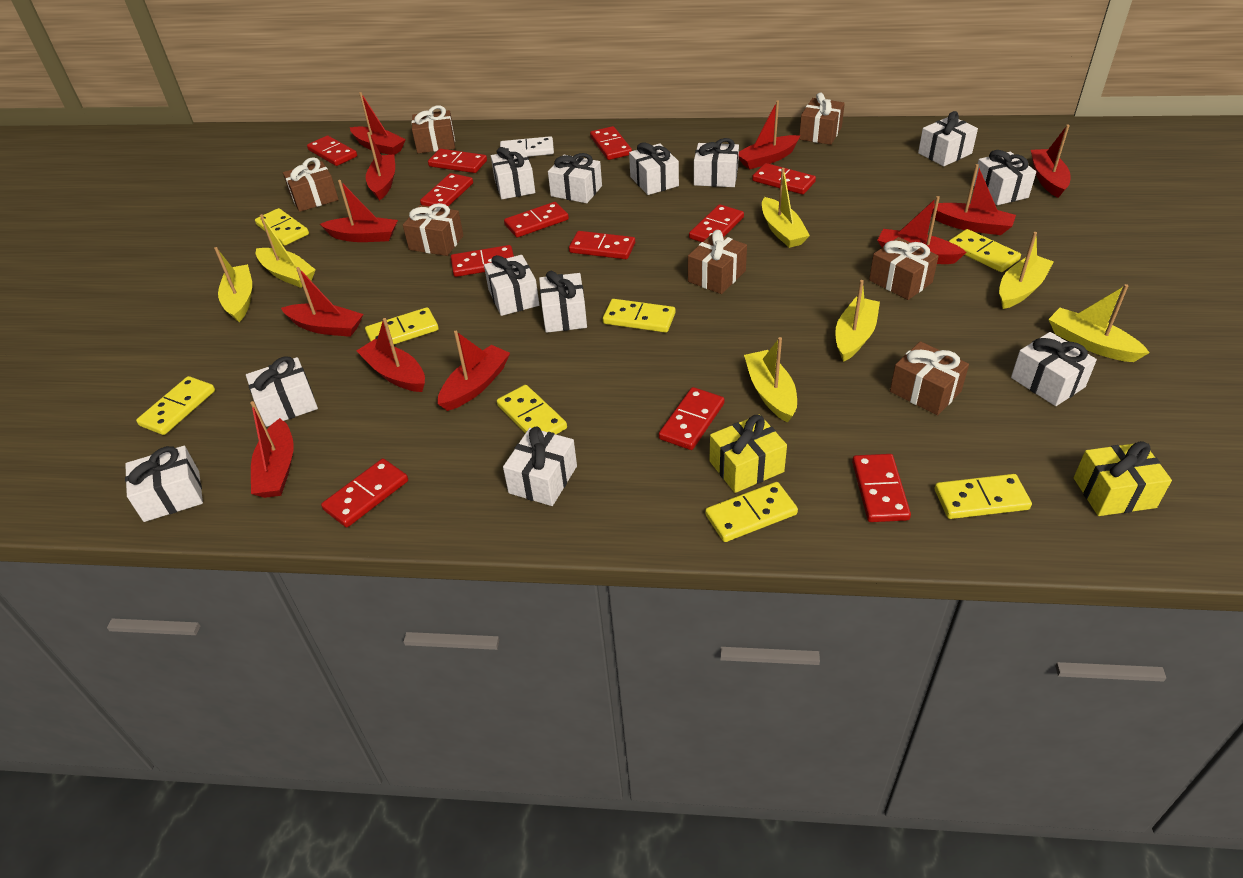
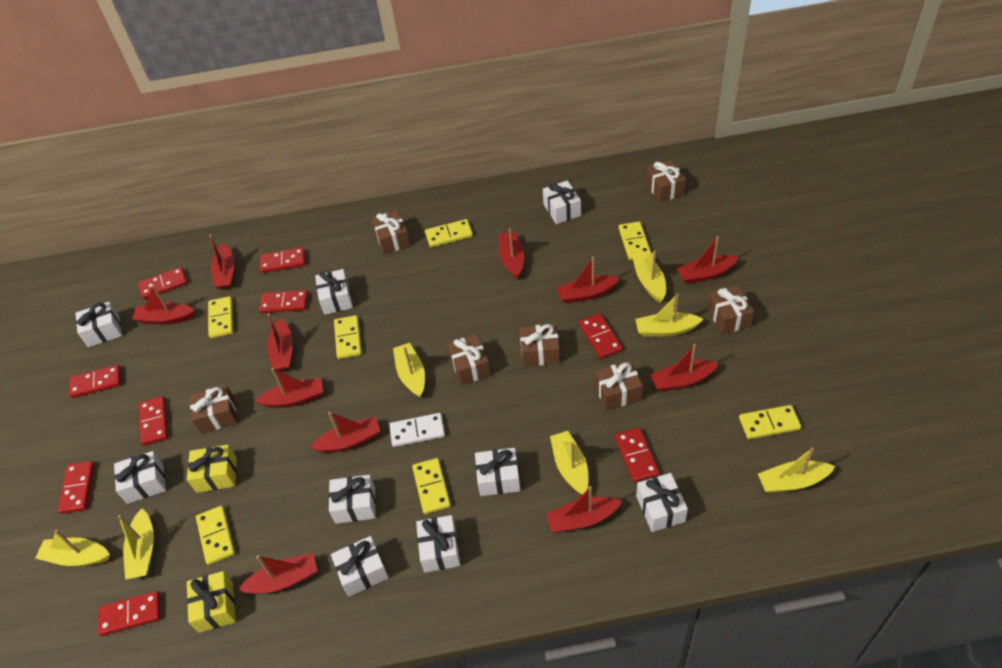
red domino: [307,136,357,166] [321,459,408,527] [420,173,473,207] [428,149,487,173] [451,245,514,277] [504,202,569,237] [569,231,635,259] [590,126,632,160] [659,387,725,450] [689,204,744,242] [752,163,816,194] [852,454,911,522] = 12 -> [58,461,95,514] [69,365,121,398] [98,591,161,636] [138,267,188,300] [139,396,168,446] [259,290,308,313] [260,247,306,273] [579,313,623,359] [615,428,660,482] = 9
white gift: [125,446,203,522] [246,356,318,427] [484,255,539,316] [491,147,535,199] [503,426,577,506] [539,271,587,333] [548,153,602,203] [629,142,679,195] [694,138,739,187] [918,111,978,166] [974,150,1036,205] [1011,332,1097,406] = 12 -> [75,302,122,347] [114,451,166,504] [315,269,353,315] [328,475,376,524] [331,536,389,597] [416,515,460,572] [475,448,521,496] [543,180,581,224] [636,473,688,532] = 9
yellow domino: [136,376,215,435] [255,208,309,246] [365,307,439,344] [497,385,567,434] [603,299,675,333] [705,482,798,542] [935,474,1032,519] [949,229,1021,272] = 8 -> [196,506,235,565] [208,296,233,338] [334,315,362,359] [412,458,451,514] [425,219,473,247] [619,222,651,260] [739,405,801,439] = 7

